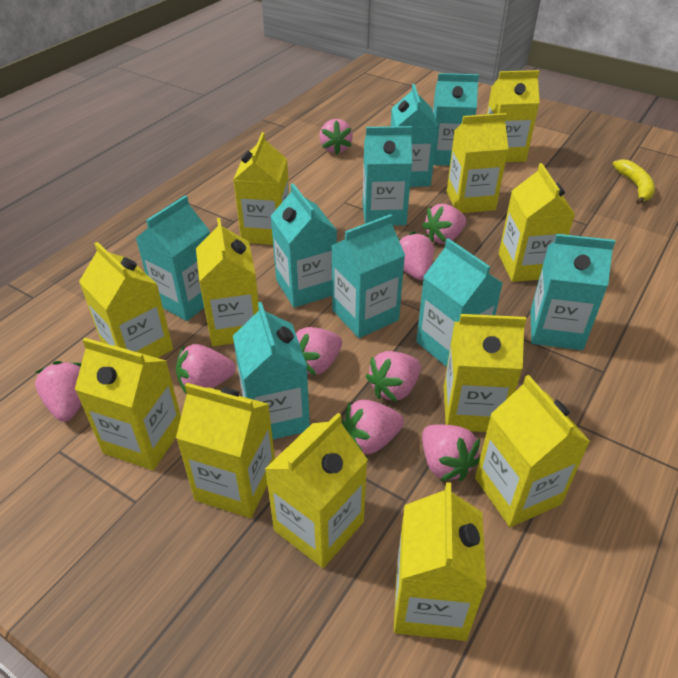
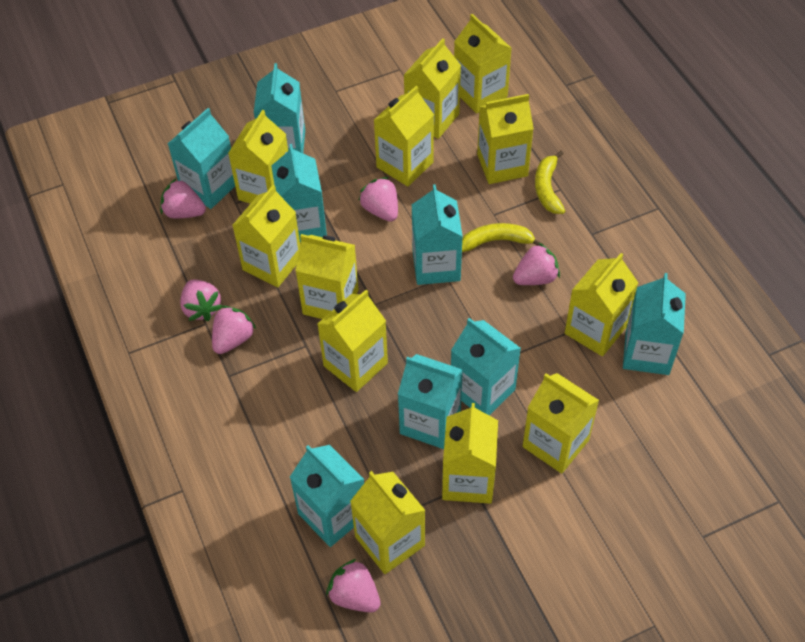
pink strawberry: [35,361,82,422] [176,344,236,394] [296,327,342,376] [319,119,353,155] [342,400,404,454] [366,351,421,402] [399,231,434,280] [422,204,466,244] [422,425,480,481] = 9 -> [160,179,206,218] [180,280,222,321] [212,306,256,354] [326,559,380,612] [358,177,398,222] [513,243,560,285] = 6
turquoise carton: [136,195,210,321] [233,302,310,439] [270,184,337,308] [331,214,405,338] [362,126,412,225] [391,84,438,187] [416,238,503,367] [433,73,479,166] [530,234,615,350] = 9 -> [168,108,235,209] [254,63,305,153] [271,144,327,242] [290,445,364,547] [398,354,463,449] [412,184,463,285] [451,318,521,415] [623,273,686,375] = 8
yellow banana: [613,159,655,205] = 1 -> [462,223,543,252] [535,151,565,214] = 2

